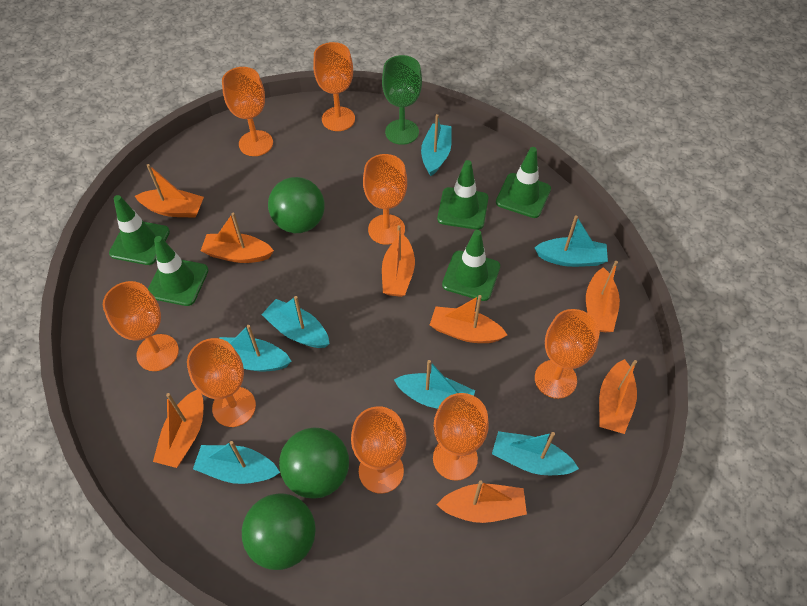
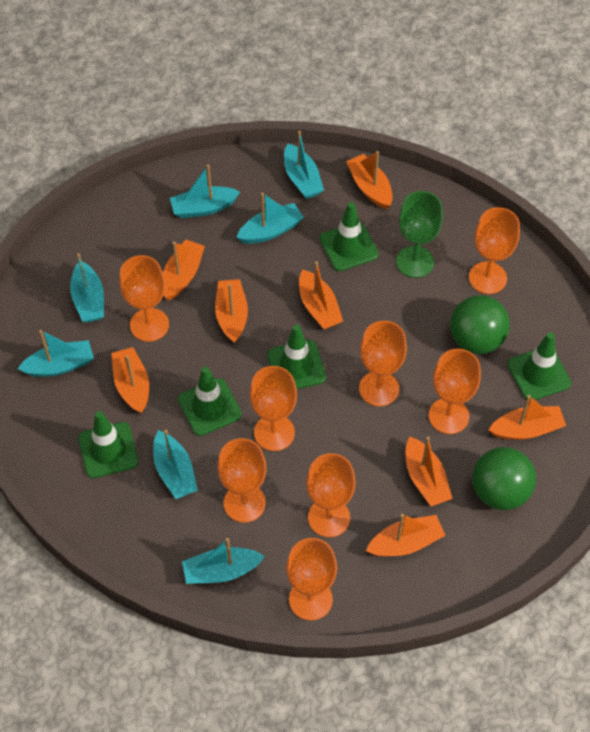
green ball: [242,493,316,570] [268,177,325,233] [279,427,349,499] = 3 -> [450,295,510,354] [472,447,536,510] = 2

